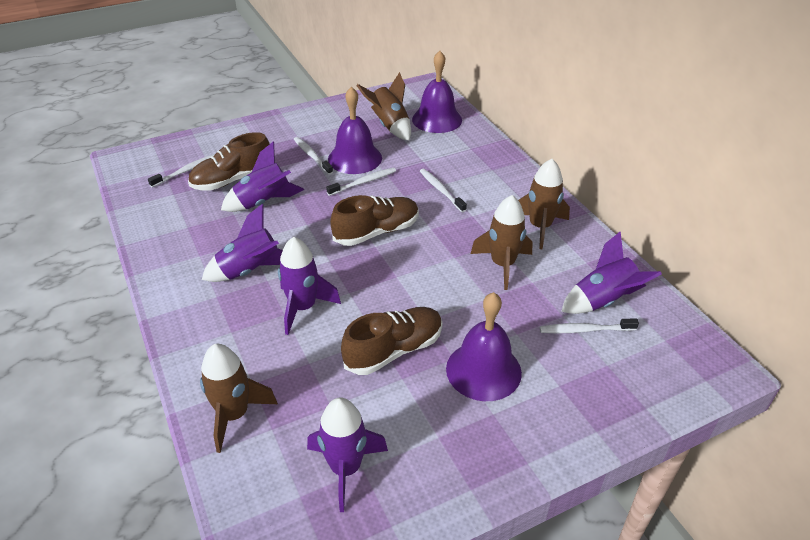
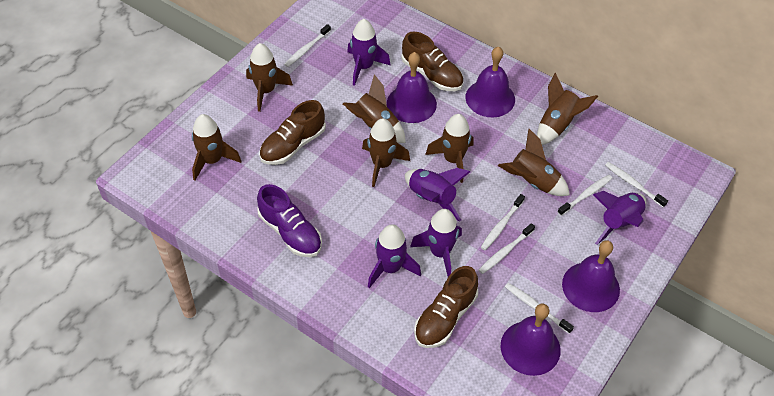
brown rocket: [200,344,278,453] [356,72,411,140] [471,195,533,290] [518,159,570,249] = 4 -> [192,114,241,180] [246,43,293,112] [343,74,406,143] [362,118,410,187] [425,114,474,183] [498,129,570,196] [537,73,598,145] = 7
purple bell: [328,87,382,174] [412,51,462,133] [446,292,522,401] = 3 -> [387,52,437,123] [466,47,515,117] [501,304,561,376] [562,240,620,312] = 4
purple shoe: none = 0 -> [257,184,322,257] = 1
white toothbrush: [148,154,215,187] [294,137,333,175] [326,167,396,196] [420,169,467,212] [540,318,639,333] = 5 -> [284,24,331,67] [479,223,535,274] [481,194,525,250] [505,283,574,334] [558,175,612,216] [605,162,668,208] = 6

